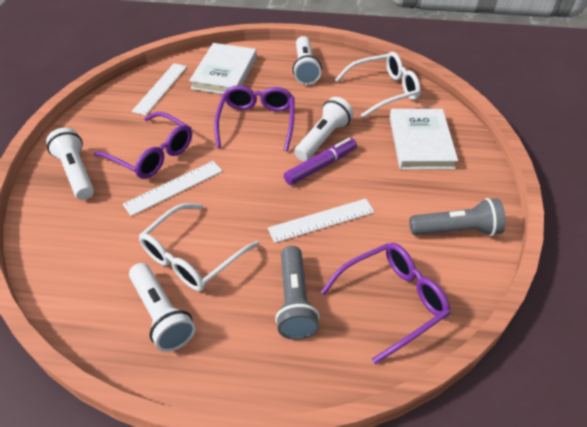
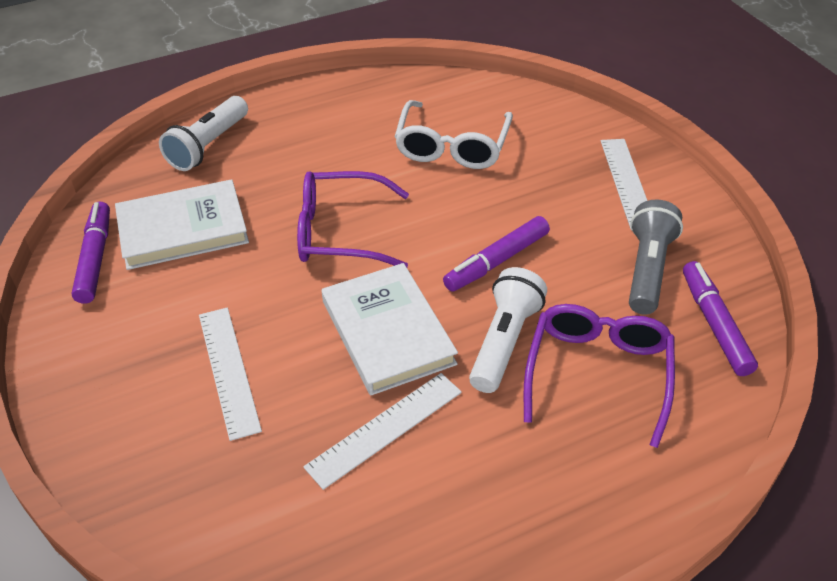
grey flashlight: [275,246,320,340] [409,198,506,236] = 2 -> [629,199,683,315] = 1
purple glasses: [94,112,192,179] [214,85,294,151] [321,243,450,364] = 3 -> [297,171,409,267] [524,304,675,448] = 2
purple marker: [284,138,357,185] = 1 -> [72,202,110,304] [443,216,550,292] [683,261,758,376] = 3
white flashlight: [46,128,94,200] [129,263,196,352] [292,36,322,85] [294,97,353,161] = 4 -> [159,96,248,171] [469,267,547,393] = 2
white glasses: [139,203,259,291] [335,52,421,118] = 2 -> [395,100,513,169] = 1

